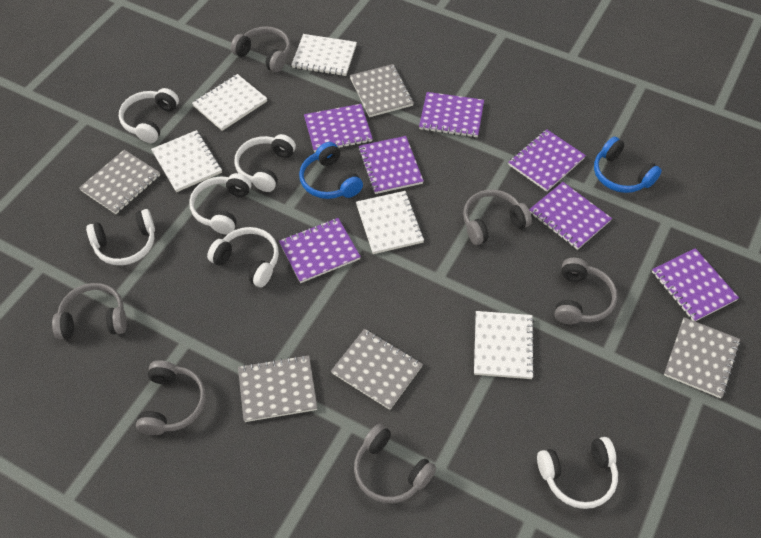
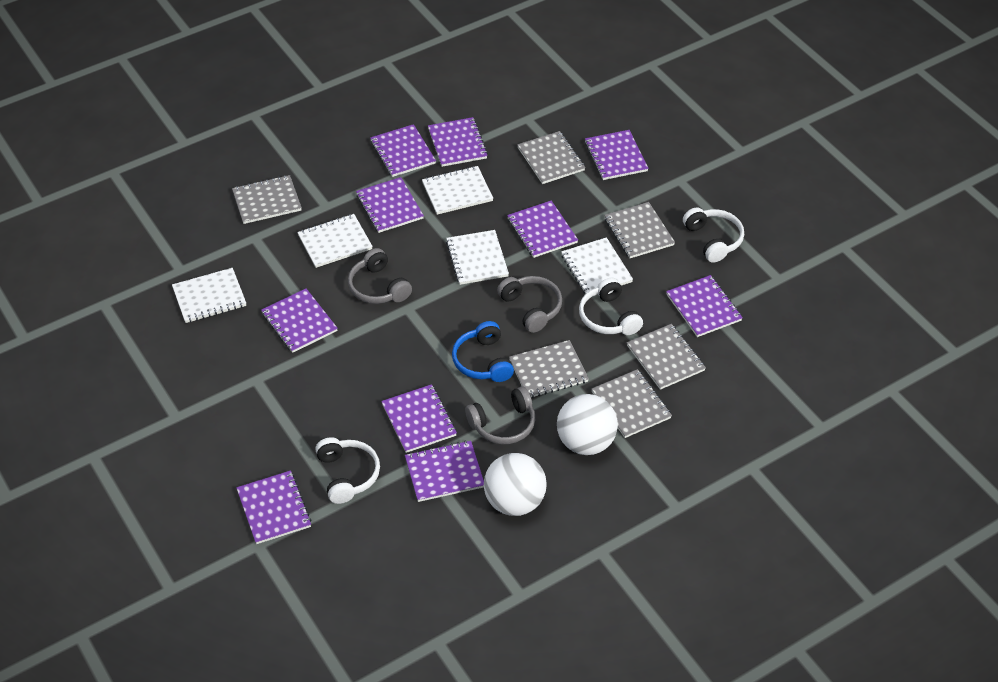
blue headphones: [299,142,363,199] [594,137,662,193] = 2 -> [452,321,514,382] = 1
grey headphones: [52,283,127,340] [136,360,206,435] [231,26,291,72] [354,424,436,503] [463,189,532,245] [555,258,617,324] = 6 -> [348,248,412,304] [465,386,535,444] [497,276,562,333] = 3
grey notebook: [79,150,160,214] [238,355,317,422] [331,329,423,410] [350,64,414,117] [664,317,740,398] = 5 -> [232,175,302,224] [509,340,589,398] [517,131,585,184] [592,369,672,438] [604,202,675,258] [627,324,706,390] = 6
purple notebook: [279,218,361,283] [304,104,373,152] [358,136,424,194] [419,92,484,137] [508,129,586,192] [529,182,612,250] [652,248,739,322] = 7 -> [236,470,312,544] [261,289,338,353] [356,177,424,233] [370,124,436,177] [381,384,457,453] [405,441,484,502] [428,117,488,167] [507,200,578,258] [585,130,649,180] [666,275,743,337] = 10
white ball: none = 0 -> [484,453,547,516] [557,394,618,455] = 2
white headphones: [86,209,155,265] [119,88,179,143] [189,173,251,235] [207,227,279,287] [234,134,296,192] [537,437,618,509] = 6 -> [315,437,380,504] [579,278,643,335] [683,208,744,263] = 3

